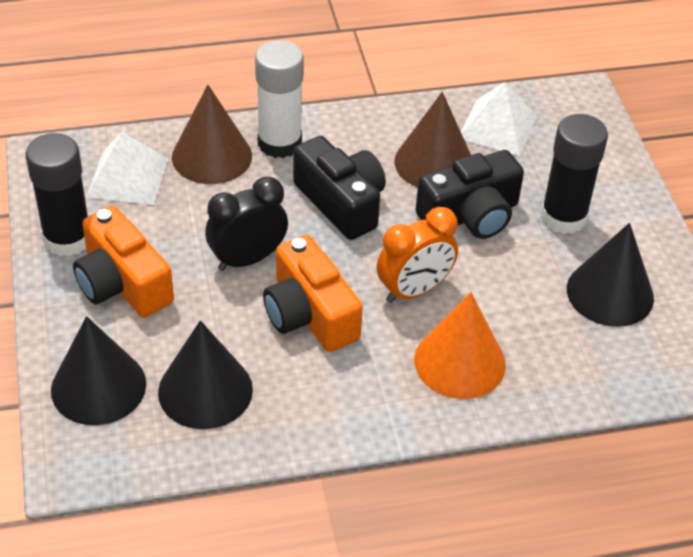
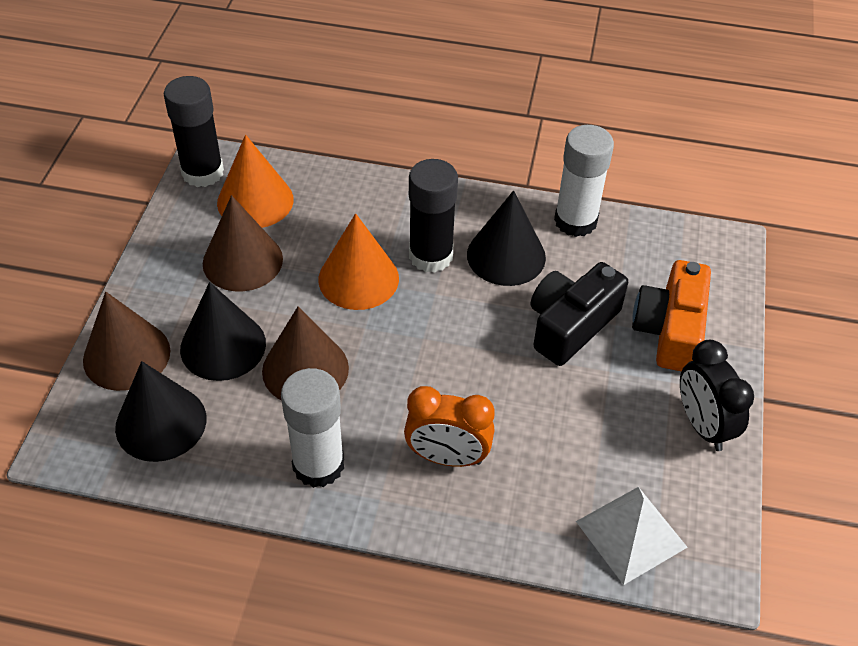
black camera: [293,136,386,240] [416,150,524,239] = 2 -> [531,262,628,366] = 1
brown cone: [172,85,252,184] [394,92,471,187] = 2 -> [83,292,170,391] [203,195,283,292] [262,306,349,400] = 3
orange camera: [73,206,174,317] [263,235,363,352] = 2 -> [632,260,711,371] = 1
orange cone: [414,292,506,399] = 1 -> [217,135,294,228] [318,213,399,310] = 2
white glue stick: [255,40,304,158] = 1 -> [281,368,344,488] [554,125,614,237] = 2
white pyramid: [86,132,168,205] [461,82,537,156] = 2 -> [576,487,688,585] = 1

